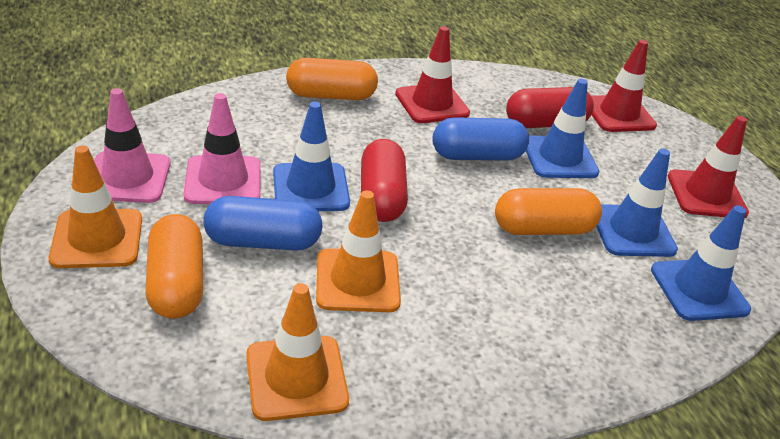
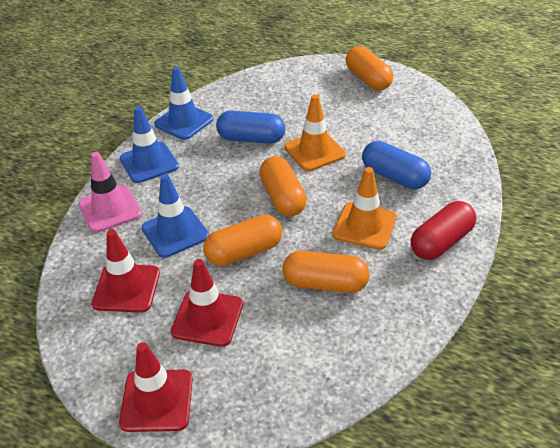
blue traffic cone: [273,102,350,211] [526,79,599,178] [596,148,678,257] [651,205,751,321] = 4 -> [120,106,179,183] [142,174,209,258] [154,66,214,140] = 3
orange capsule: [145,214,203,319] [286,58,378,100] [495,188,602,235] = 3 -> [203,215,282,266] [259,156,307,216] [282,251,370,293] [346,46,393,90] = 4
orange traffic cone: [49,145,142,268] [246,283,349,421] [316,190,401,312] = 3 -> [284,94,346,171] [333,167,397,250] = 2
pink traffic cone: [94,88,171,203] [184,93,261,204] = 2 -> [79,152,142,233] = 1
red capsule: [361,139,408,222] [506,87,594,128] = 2 -> [411,201,476,260] = 1

